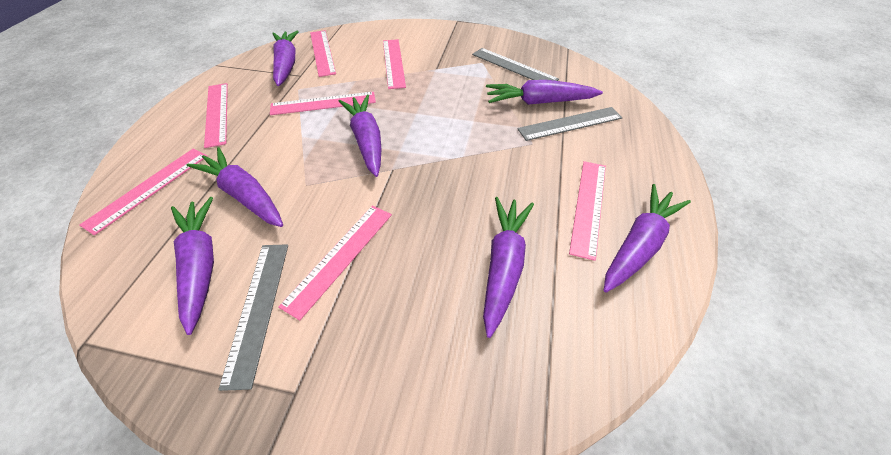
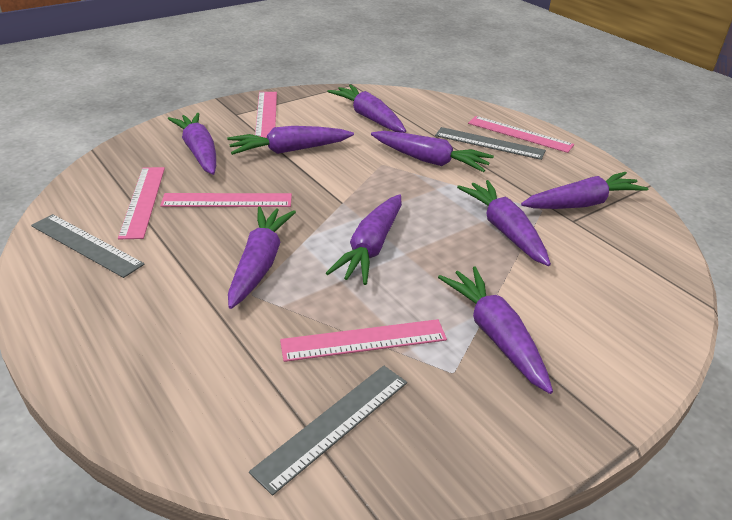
pink ruler: [80,148,208,235] [204,83,228,148] [270,92,376,115] [278,205,392,320] [310,30,336,77] [383,39,406,89] [569,161,606,261] = 7 -> [118,167,165,239] [160,193,292,207] [255,92,277,138] [280,319,447,362] [468,116,574,153] = 5
purple carrot: [171,197,214,335] [186,147,283,227] [272,30,299,86] [339,95,382,177] [483,197,534,338] [486,80,603,105] [604,184,691,293] = 7 -> [168,113,216,175] [227,126,354,155] [228,207,296,309] [326,194,402,285] [327,84,406,133] [371,131,494,172] [438,267,553,394] [457,180,551,266] [521,172,648,209] = 9

